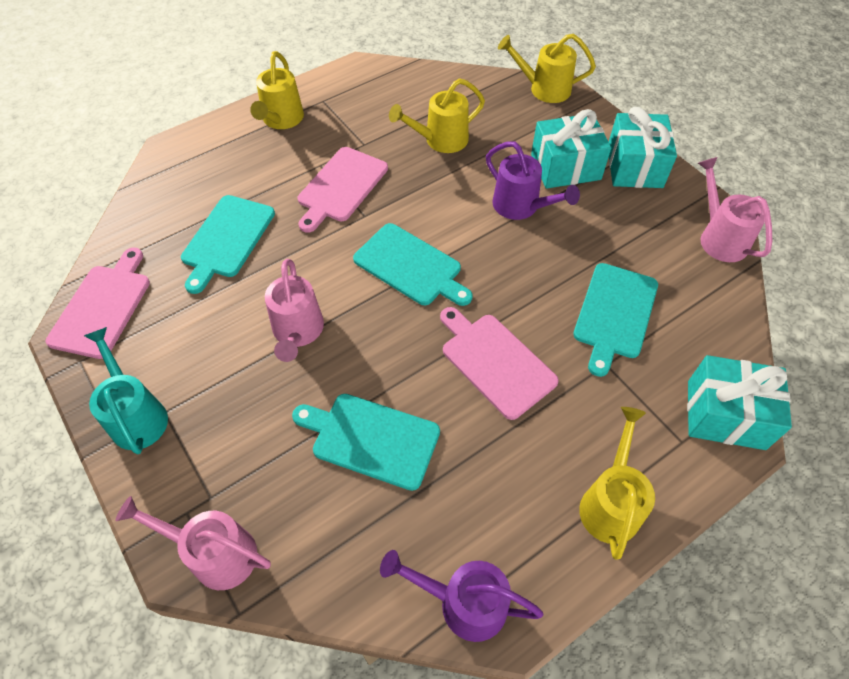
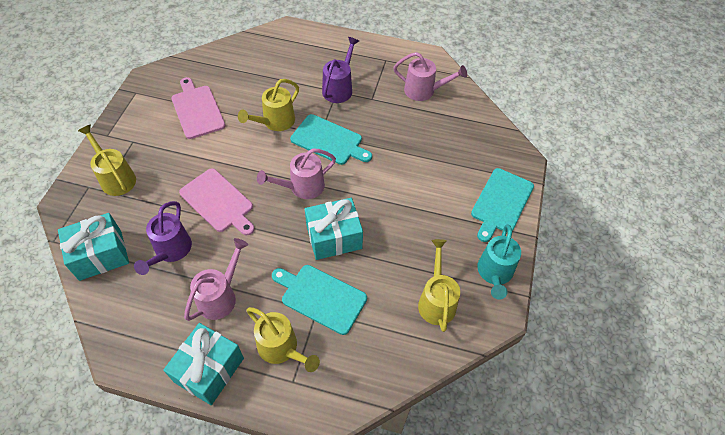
pink cutting board: [45,248,150,359] [298,147,388,233] [440,307,559,420] = 3 -> [171,77,225,139] [179,168,255,235] = 2
turquoise cutting board: [181,195,275,294] [292,394,440,491] [353,223,473,306] [573,263,658,377] = 4 -> [272,265,367,335] [290,114,372,165] [471,168,534,242] = 3

